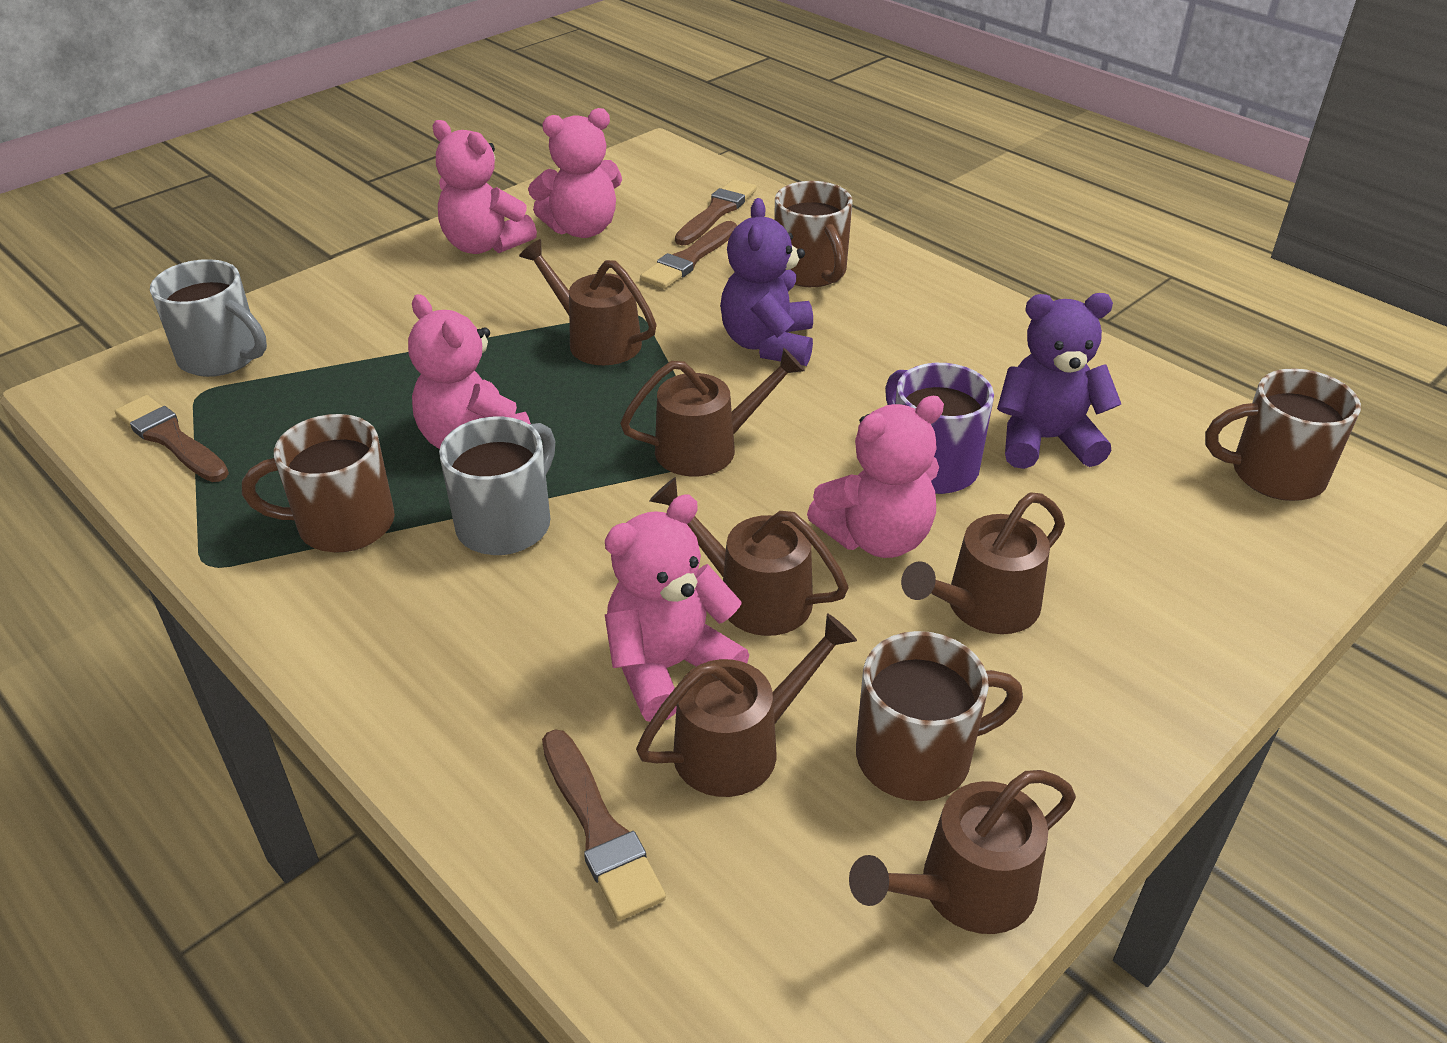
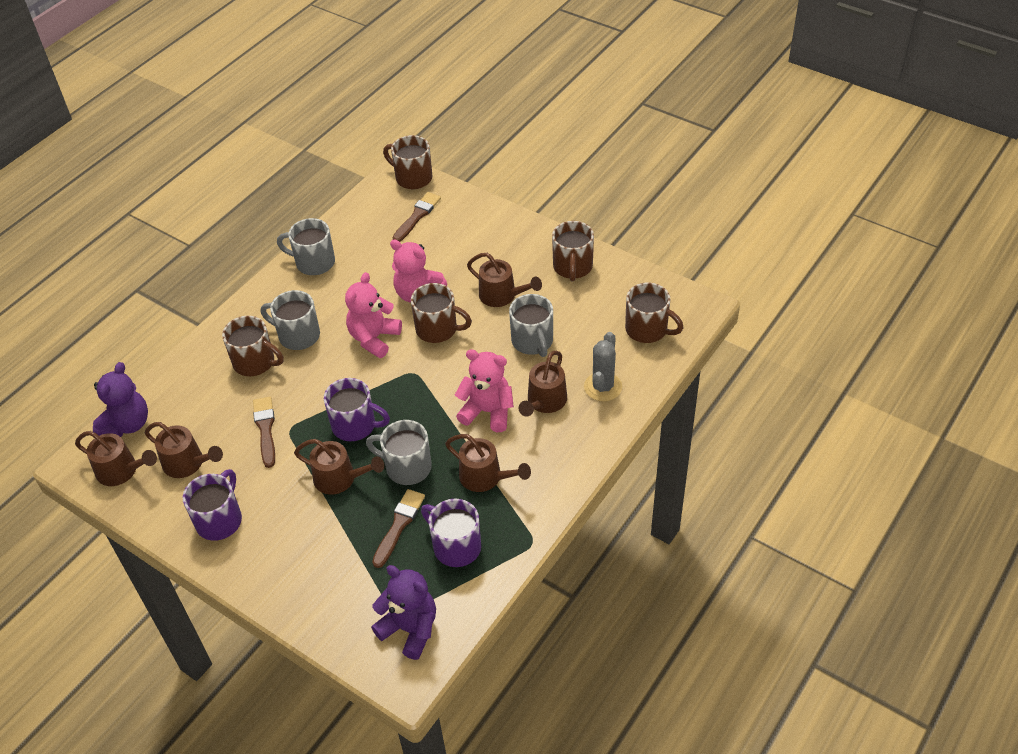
brown brush: [115,395,229,482] [542,729,666,921] [640,221,737,289] [675,179,757,245] = 4 -> [253,397,275,468] [372,489,425,568] [392,192,441,242] = 3
brown mug: [242,414,395,552] [774,181,853,287] [856,631,1023,801] [1205,368,1361,501] = 4 -> [222,316,284,376] [383,135,432,189] [411,283,472,343] [552,221,594,282] [625,282,684,343] = 5
grey cactus: none = 0 -> [584,332,622,402] = 1
grey mug: [150,259,267,377] [439,417,555,555] = 2 -> [261,290,320,350] [277,218,335,275] [366,420,432,485] [509,294,553,357] = 4
pink teddy bear: [408,294,531,449] [433,120,537,254] [528,108,622,238] [605,494,749,722] [807,396,944,558] = 5 -> [345,272,402,358] [390,239,447,303] [455,349,514,432] = 3
purple mug: [885,363,994,494] = 1 -> [183,469,242,541] [324,378,390,441] [421,499,481,567] = 3

